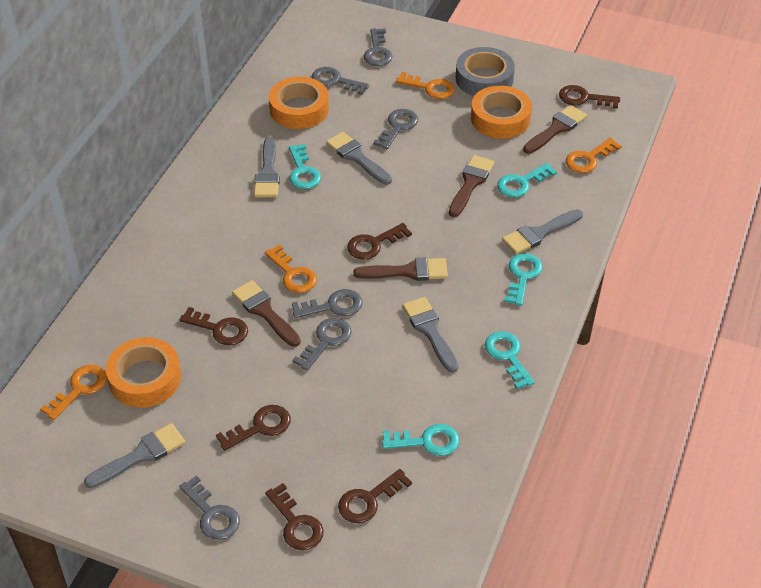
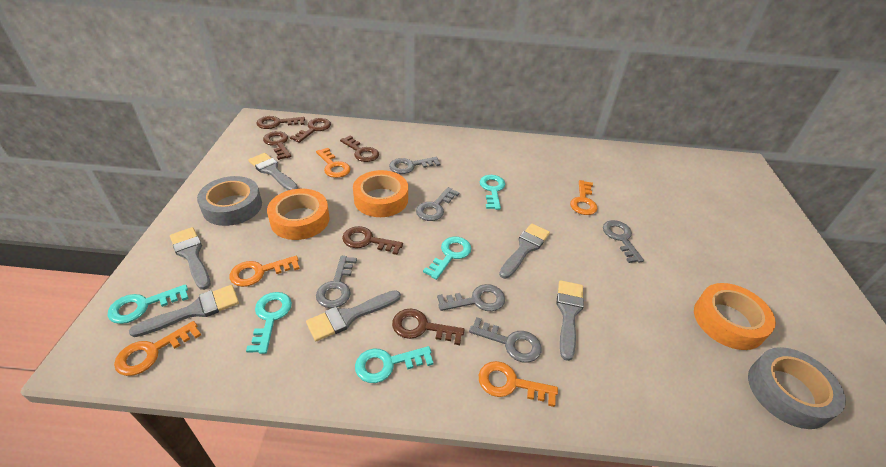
brown brush: [232,280,301,347] [354,258,448,281] [449,155,494,217] [523,105,587,154] = 4 -> none = 0
grey brush: [84,423,185,488] [254,137,280,198] [326,132,392,185] [402,297,458,373] [502,209,583,254] = 5 -> [129,285,239,337] [170,227,211,290] [248,153,298,190] [306,290,401,341] [499,223,550,279] [556,280,584,361] = 6
grey tape: [456,47,515,96] = 1 -> [197,176,262,226] [748,347,846,429] = 2
orange key: [40,365,107,420] [265,245,317,293] [396,72,455,99] [566,138,622,173] = 4 -> [114,321,201,376] [229,256,300,287] [316,148,351,178] [479,361,558,407] [570,180,597,215] = 5

